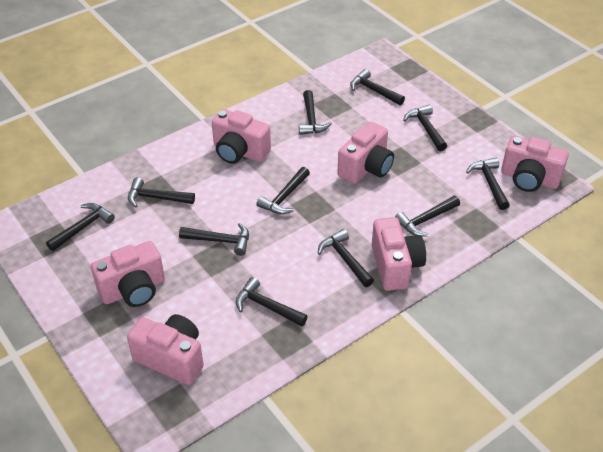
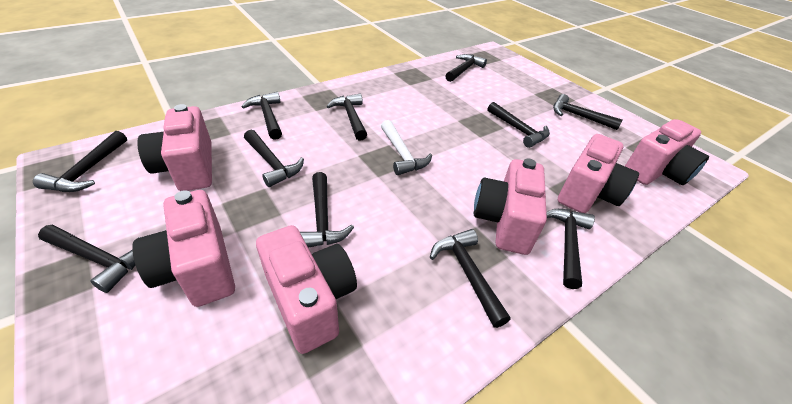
white hammer: none = 0 -> [381,120,432,175] = 1

